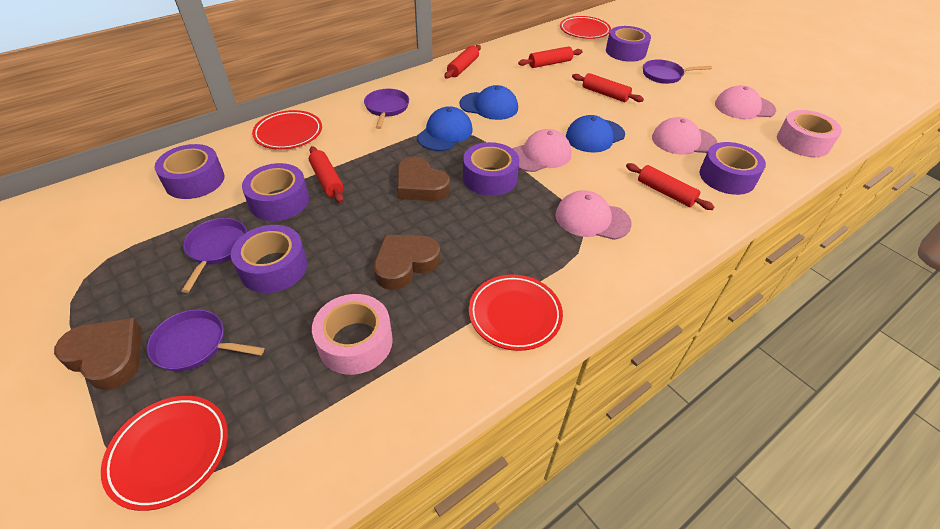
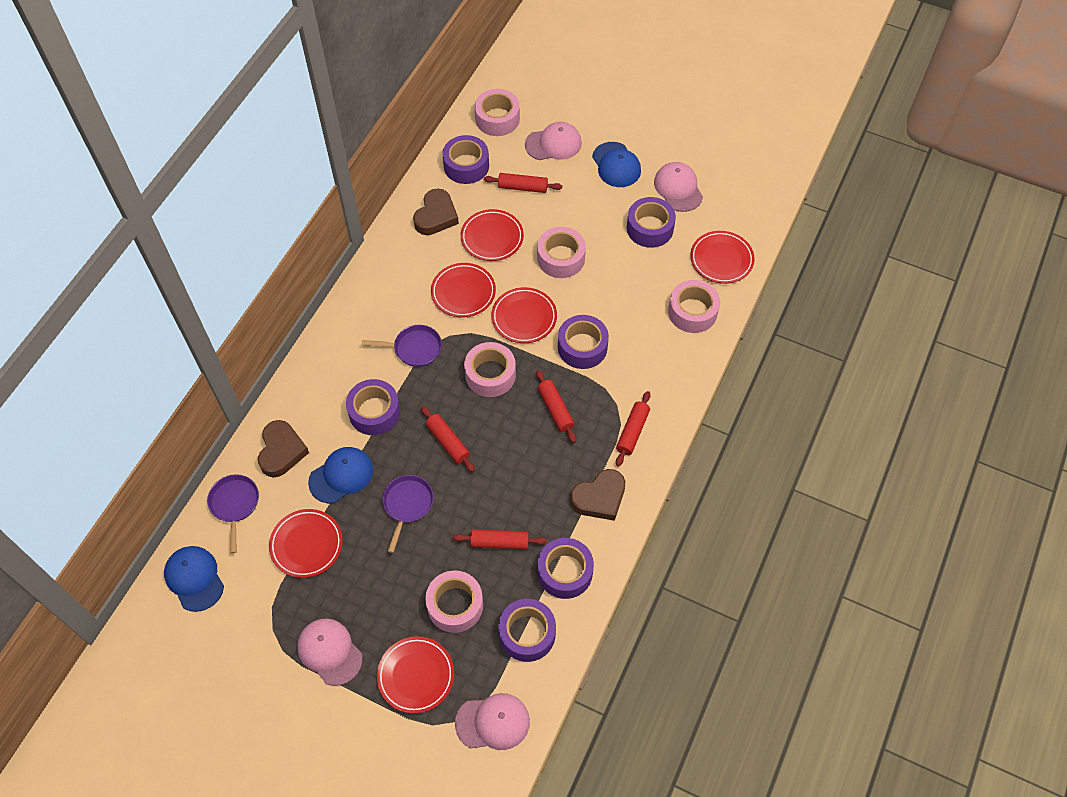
pink tape: [312,294,393,375] [777,110,842,157] = 2 -> [425,570,483,633] [464,342,516,397] [475,89,520,136] [537,227,586,278] [668,280,720,333] = 5
purple pan: [147,309,264,371] [181,218,247,293] [364,89,409,129] [643,59,712,84] = 4 -> [207,474,259,553] [362,325,442,367] [382,475,434,553] = 3
red plate: [101,396,228,511] [252,110,322,149] [469,275,563,351] [560,16,611,39] = 4 -> [269,509,342,578] [377,636,454,714] [431,263,496,317] [461,209,524,261] [491,287,557,343] [690,231,755,284] = 6

